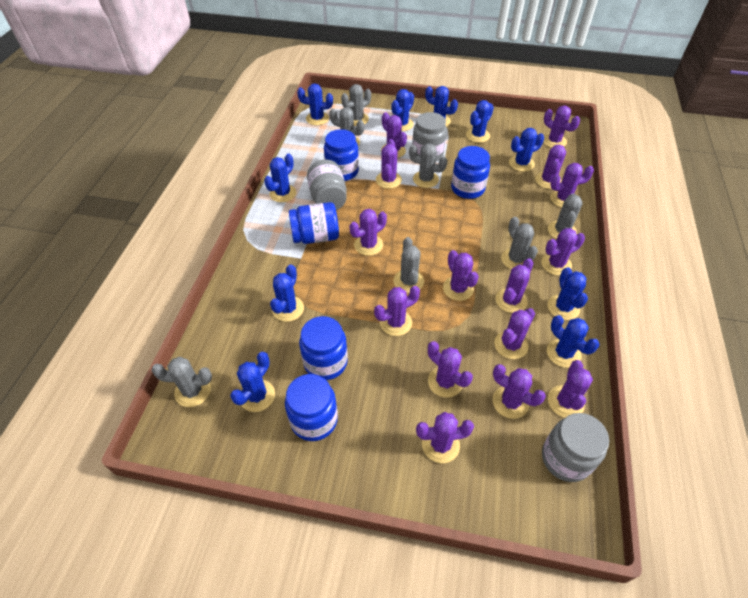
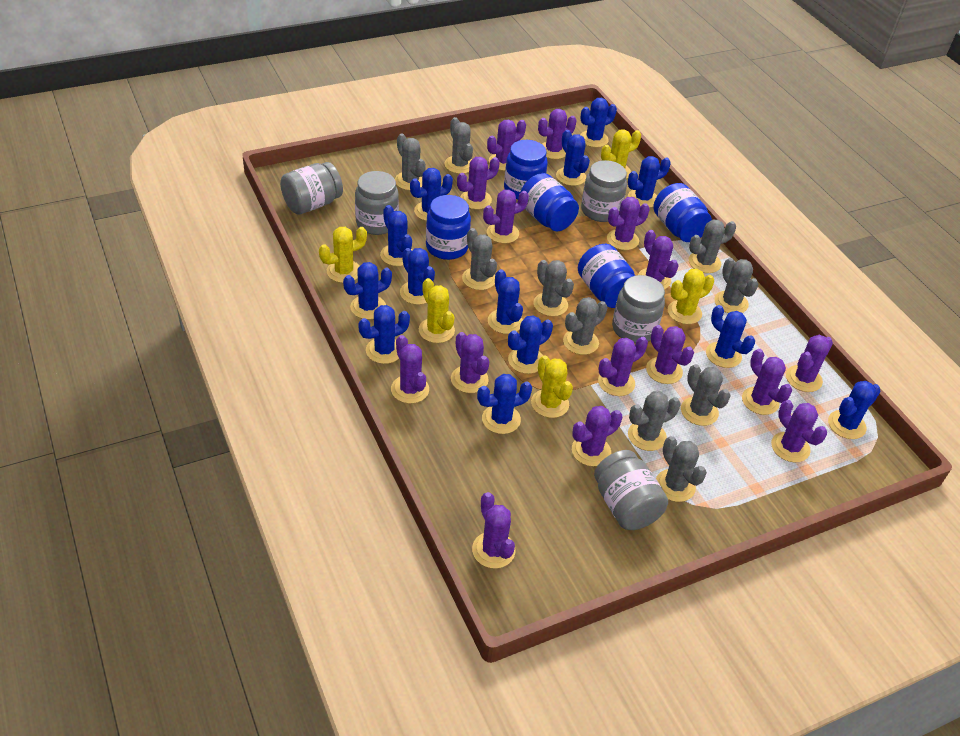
blue cactus: [230,352,275,412] [264,154,296,202] [270,264,304,322] [297,83,333,125] [391,89,414,131] [425,86,458,127] [466,100,494,143] [509,128,544,172] [547,315,599,368] [548,267,588,320] = 10 -> [343,262,392,320] [358,305,410,364] [380,205,412,266] [400,248,435,305] [410,168,453,221] [477,374,532,434] [488,269,523,334] [508,315,553,374] [556,130,590,186] [580,98,617,147] [628,156,671,208] [706,305,755,368] [828,381,880,439] = 13
grey cactus: [151,357,212,407] [329,107,364,146] [341,84,371,126] [394,237,424,293] [409,143,448,188] [501,217,538,269] [548,194,583,239] = 7 -> [395,134,426,190] [445,117,473,174] [462,228,497,290] [533,260,574,316] [563,297,607,355] [628,391,681,451] [656,436,707,502] [681,364,731,426] [688,219,736,273] [714,258,759,313] = 10
grey jar: [307,159,347,210] [412,112,447,162] [542,413,609,482] = 3 -> [280,162,343,215] [355,171,399,235] [581,160,627,222] [594,450,668,530] [612,275,665,343] = 5
yellow cactus: none = 0 -> [319,227,367,283] [419,278,455,343] [531,356,573,418] [601,130,641,179] [668,269,714,324] = 5

